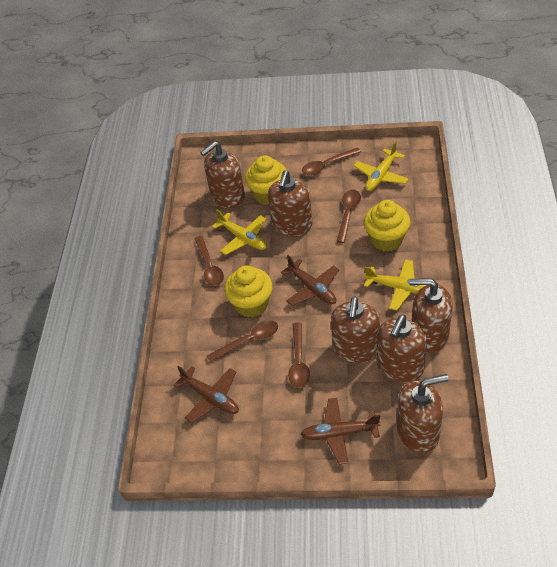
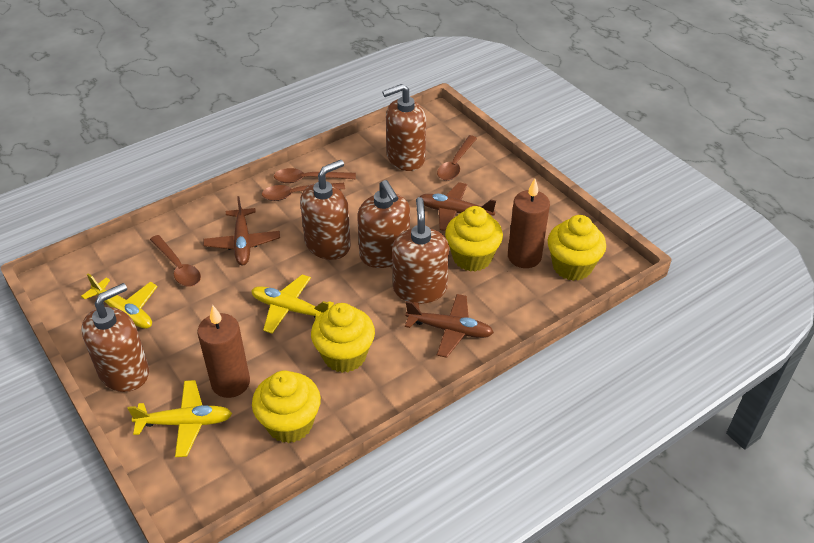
brown candle: none = 0 -> [197,305,250,398] [508,179,550,268] = 2
brown soap dispenser: [200,141,245,208] [268,170,312,236] [331,297,380,363] [377,315,427,383] [397,374,449,453] [410,279,453,353] = 6 -> [81,283,149,392] [300,160,351,260] [357,180,410,268] [382,84,426,171] [392,197,449,304] = 5
brown spoon: [195,236,224,286] [207,320,278,362] [288,322,310,388] [302,147,361,175] [336,190,361,243] = 5 -> [150,235,201,287] [262,183,345,201] [274,168,356,183] [437,135,477,181] = 4
yellow cupcake: [224,265,273,318] [245,155,287,205] [364,200,411,251] = 3 -> [252,370,321,443] [311,303,375,373] [445,206,503,272] [548,215,606,281] = 4

